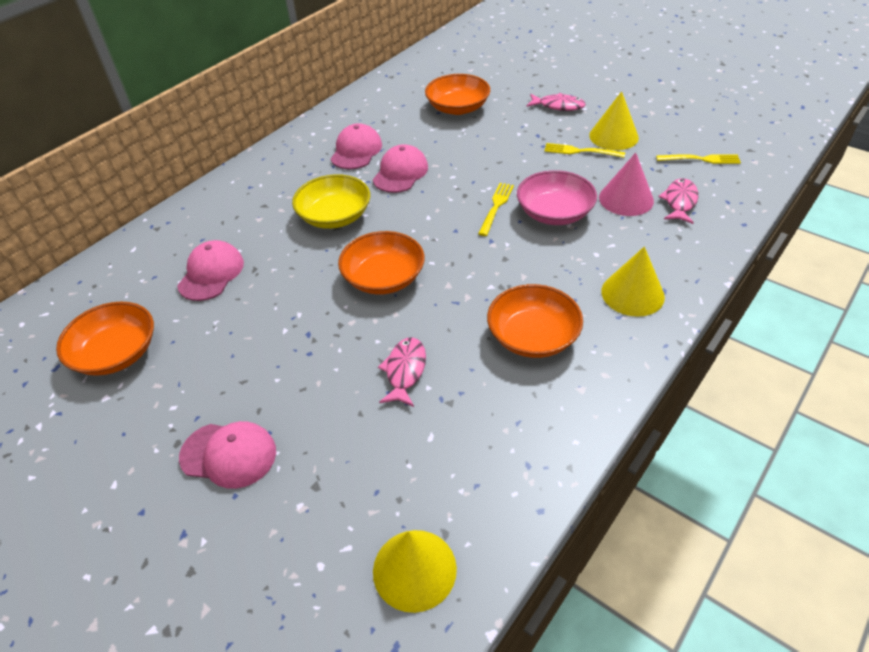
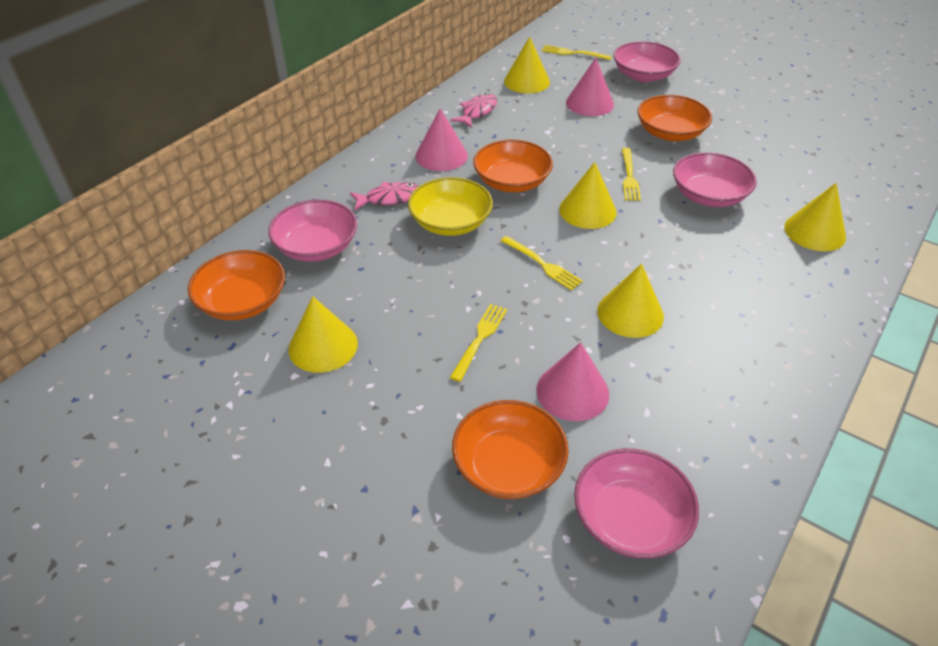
pink bowl: [517,170,597,225] = 1 -> [268,200,357,262] [574,448,699,558] [614,41,681,82] [673,152,757,207] = 4
pink cap: [177,240,244,301] [179,421,276,489] [331,123,382,169] [373,144,428,193] = 4 -> none = 0
pink cone: [599,153,654,216] = 1 -> [415,108,468,171] [537,342,609,421] [566,58,614,116] = 3
pink fish: [378,337,426,407] [527,93,586,111] [658,178,698,224] = 3 -> [350,182,419,210] [450,93,497,128] = 2
yellow cone: [373,530,457,613] [589,91,639,150] [601,247,665,317] = 3 -> [289,296,358,373] [504,37,550,93] [559,162,617,229] [597,264,664,338] [784,183,846,251] = 5
yellow fork: [478,183,514,236] [544,143,625,158] [656,154,741,164] = 3 -> [450,304,507,382] [501,236,583,290] [542,45,612,60] [622,148,641,201] = 4

